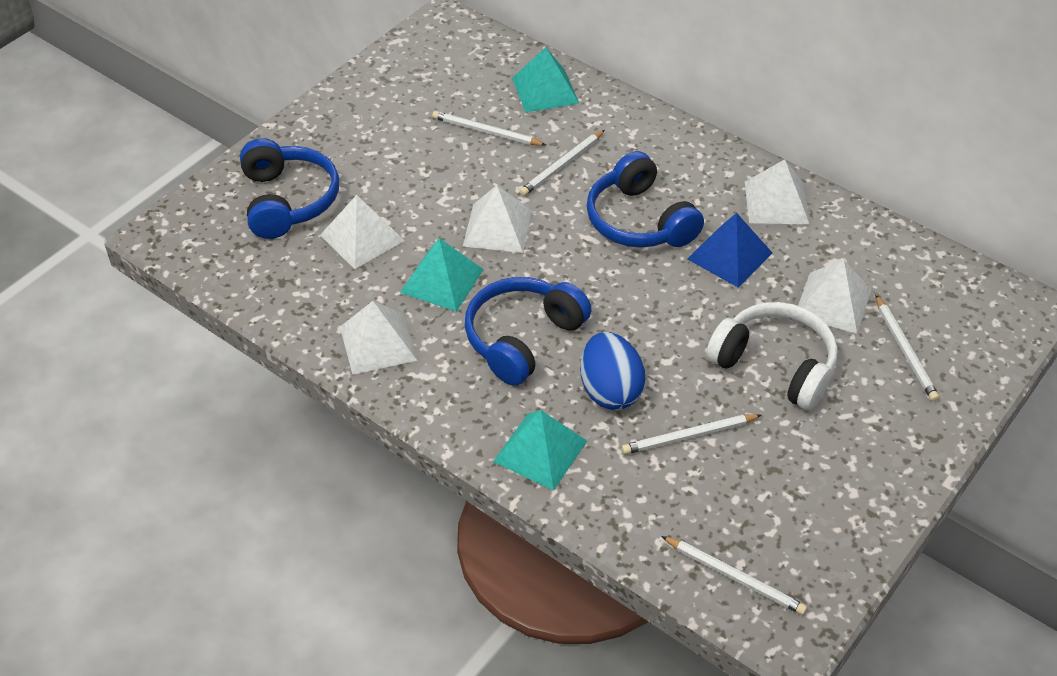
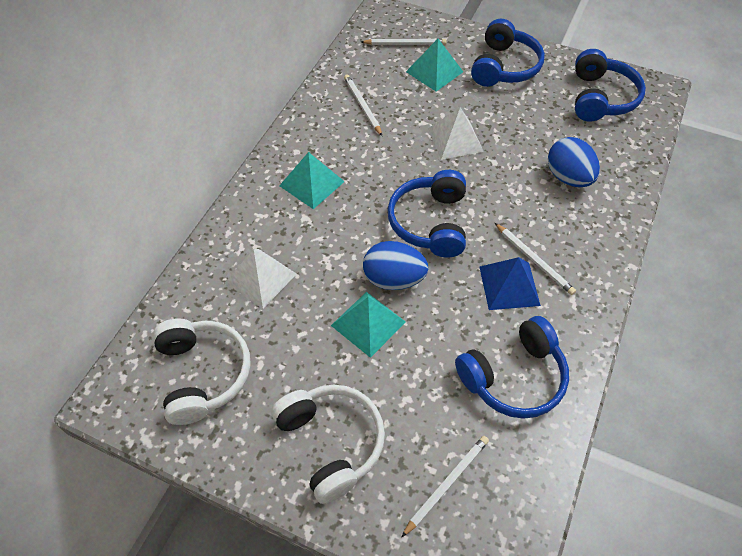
blue egg: [580,332,645,410] = 1 -> [363,241,428,290] [548,137,600,187] = 2
blue headphones: [240,138,339,239] [465,277,592,386] [587,151,704,248] = 3 -> [387,170,466,258] [455,316,569,419] [471,19,545,87] [575,49,646,121] = 4
white headphones: [706,302,838,410] = 1 -> [153,318,251,425] [271,385,385,504] = 2
white pencil: [432,111,546,146] [519,130,605,196] [622,414,762,454] [661,536,807,615] [875,295,939,402] = 5 -> [344,74,382,136] [361,39,447,45] [401,436,489,538] [495,223,576,295] = 4
white pyramid: [320,195,405,269] [340,301,417,375] [463,185,532,253] [745,159,810,224] [798,260,872,334] = 5 -> [225,249,297,309] [428,107,484,160] = 2

